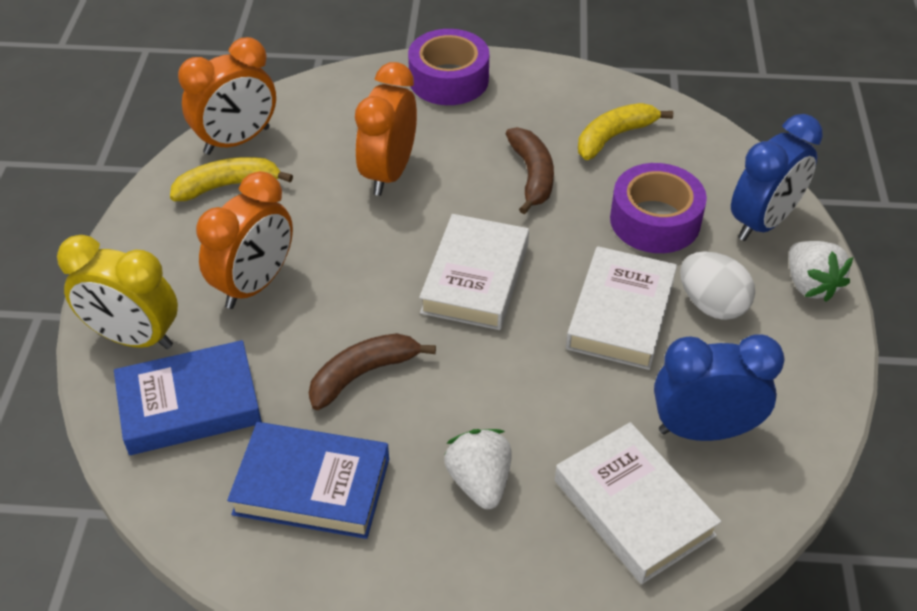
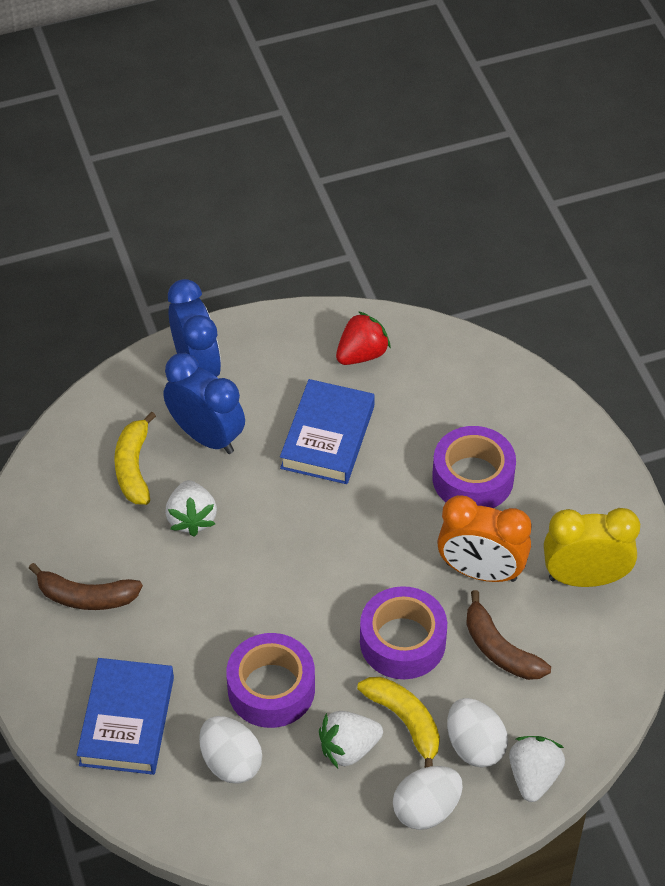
orange clock: [178,37,276,155] [196,171,293,309] [355,62,417,196] = 3 -> [437,495,532,582] = 1
purple tape: [408,29,489,105] [610,163,707,253] = 2 -> [226,633,315,728] [360,586,447,679] [432,426,516,508] = 3
red strawberry: none = 0 -> [336,311,391,365] = 1
white book: [419,214,529,330] [555,422,721,584] [566,246,677,370] = 3 -> none = 0
white egg: [680,251,755,320] = 1 -> [199,716,262,784] [393,766,463,830] [447,698,508,768] = 3
white strawberry: [444,429,512,509] [789,241,853,302] = 2 -> [165,480,217,537] [319,711,383,768] [509,736,565,802] = 3

